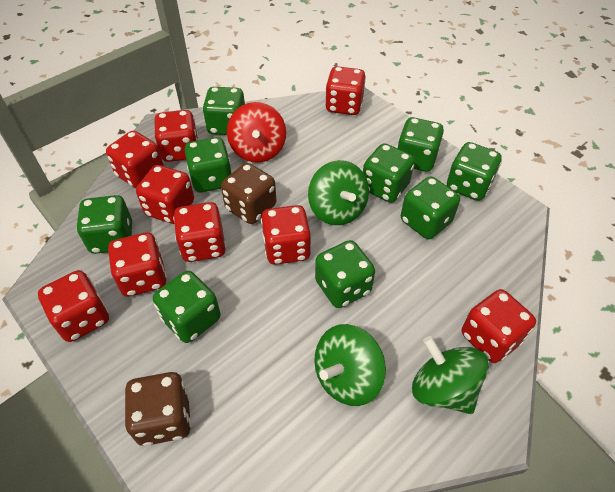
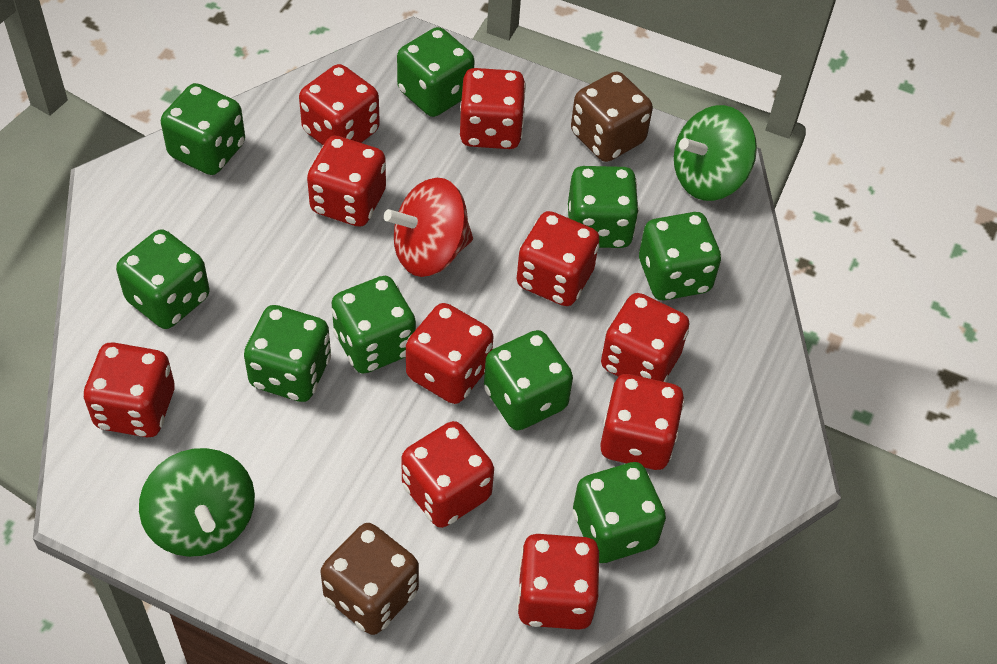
green spinning top: [308,160,369,225] [314,324,386,406] [412,336,489,414] = 3 -> [139,448,255,557] [674,105,757,201] = 2
red dice: [38,270,109,342] [106,131,164,188] [108,232,167,297] [136,165,194,224] [155,110,198,162] [173,202,226,262] [261,205,311,265] [325,66,366,115] [462,289,536,363] = 9 -> [83,342,175,437] [299,64,380,145] [307,136,386,227] [401,421,494,528] [406,303,493,404] [460,68,526,149] [517,211,600,306] [517,534,599,630] [600,374,685,470] [601,293,689,382] = 10

